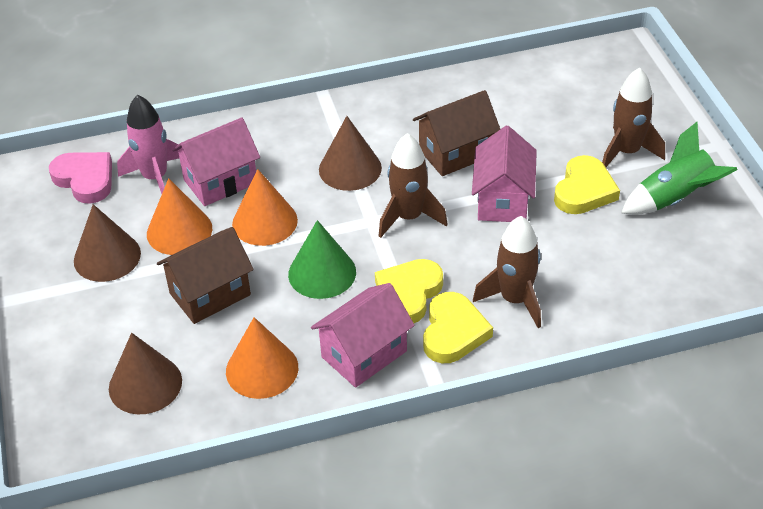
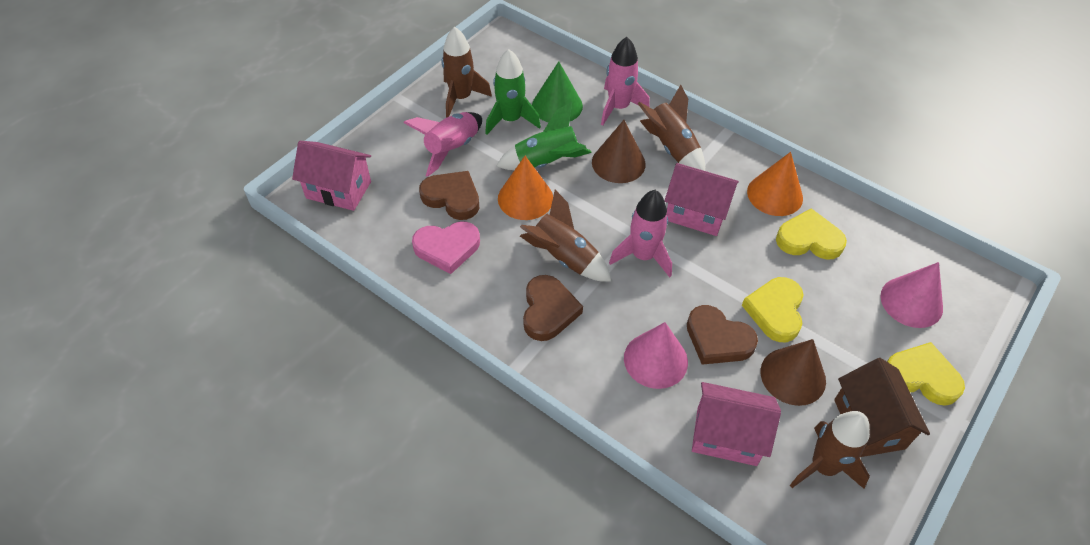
brown cone: [74,204,141,282] [109,333,182,414] [319,116,382,191] = 3 -> [592,120,646,183] [761,339,826,406] = 2
brown heart: none = 0 -> [419,171,479,220] [523,275,583,341] [687,305,758,365] = 3
brown house: [157,227,254,324] [413,90,500,176] = 2 -> [834,358,930,457] = 1
brown rocket: [379,133,448,238] [473,216,541,328] [602,68,665,167] = 3 -> [442,27,492,117] [520,190,612,282] [637,85,705,171] [790,411,870,489] = 4
green rocket: [621,122,737,215] = 1 -> [485,49,541,134] [496,102,592,170] = 2
orange cone: [147,178,212,255] [226,317,298,399] [232,169,298,246] = 3 -> [498,156,553,220] [747,152,803,216] = 2
pink cone: none = 0 -> [624,322,688,389] [880,262,943,328] = 2
pink rocket: [117,95,179,194] = 1 -> [403,112,482,177] [601,37,650,125] [609,190,672,277] = 3

